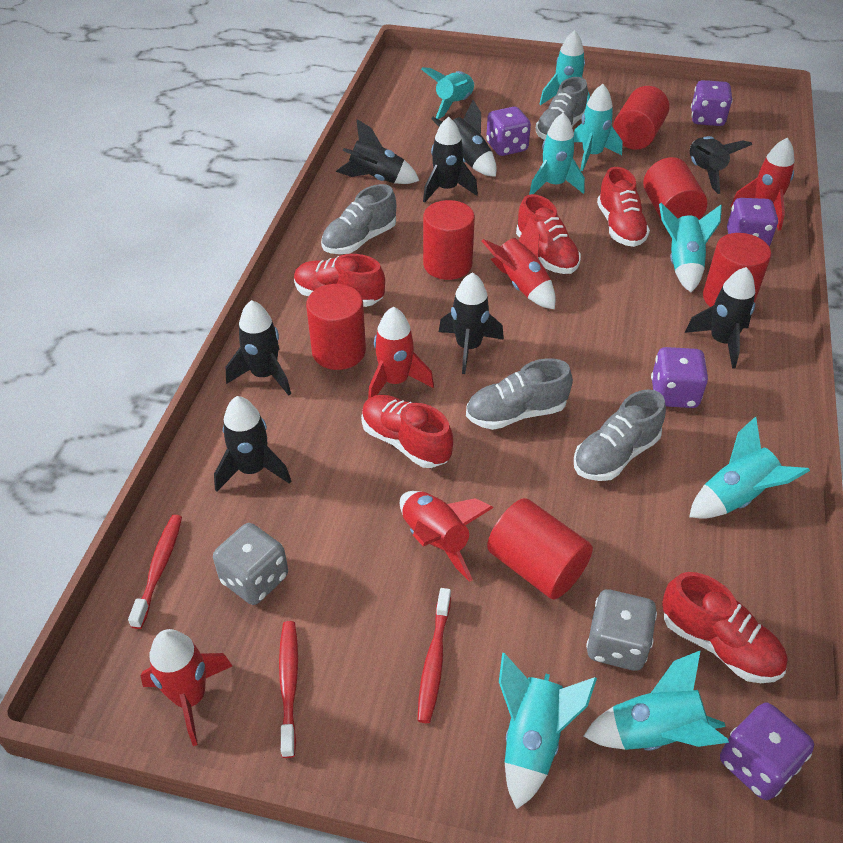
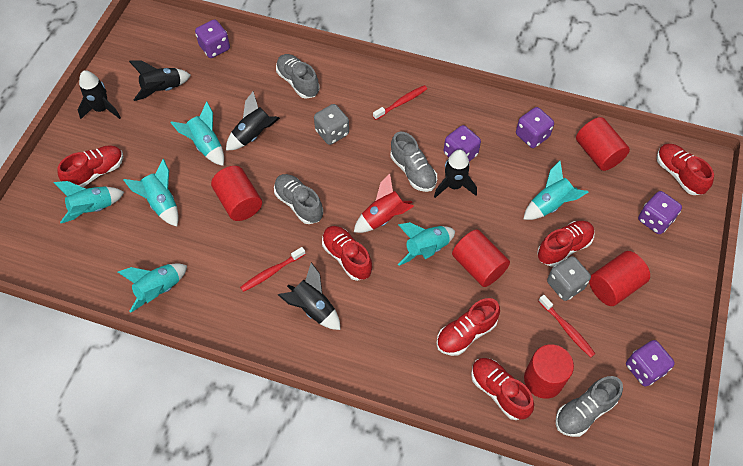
black rocket: [214,396,291,492] [226,300,291,396] [336,119,419,184] [423,117,478,203] [431,100,497,177] [439,272,504,374] [685,267,755,369] [690,136,752,194] = 8 -> [78,70,121,119] [129,61,191,101] [226,91,280,150] [278,262,340,330] [434,150,477,198] = 5
red cylinder: [306,284,366,370] [423,200,475,280] [487,498,593,599] [613,86,669,150] [643,157,707,221] [703,233,771,307] = 6 -> [211,166,262,221] [452,229,510,287] [524,344,574,399] [576,117,630,171] [589,251,650,306] = 5
red rocket: [140,629,232,746] [368,307,434,399] [400,491,493,582] [482,217,556,309] [730,137,795,231] = 5 -> [354,174,414,233] = 1
red shoe: [294,254,385,307] [361,395,453,468] [516,194,581,274] [597,167,650,247] [662,572,788,683] = 5 -> [57,146,123,187] [322,226,372,281] [436,298,500,356] [471,358,534,420] [537,221,595,266] [657,144,714,195] = 6
turquoise rocket: [421,67,474,119] [499,653,597,809] [529,113,585,195] [540,30,590,105] [574,84,622,171] [583,650,729,751] [659,203,722,292] [689,417,810,519] = 8 -> [53,181,124,223] [118,263,187,313] [123,159,179,226] [170,101,224,166] [398,222,455,266] [523,160,588,220] = 6

